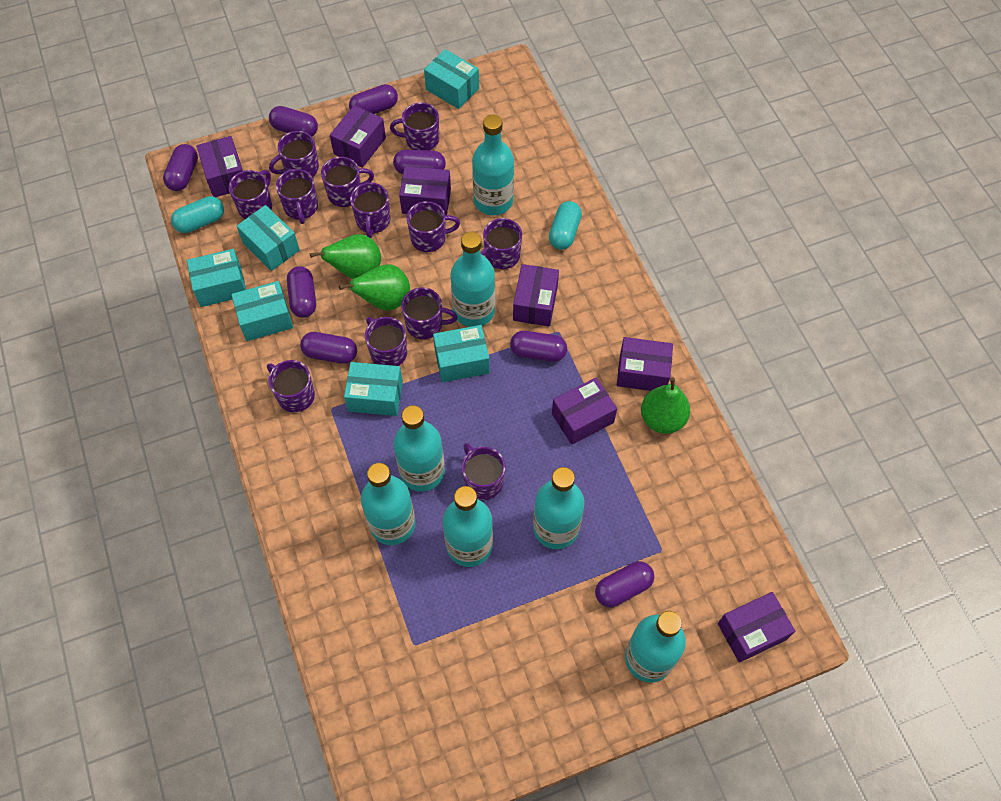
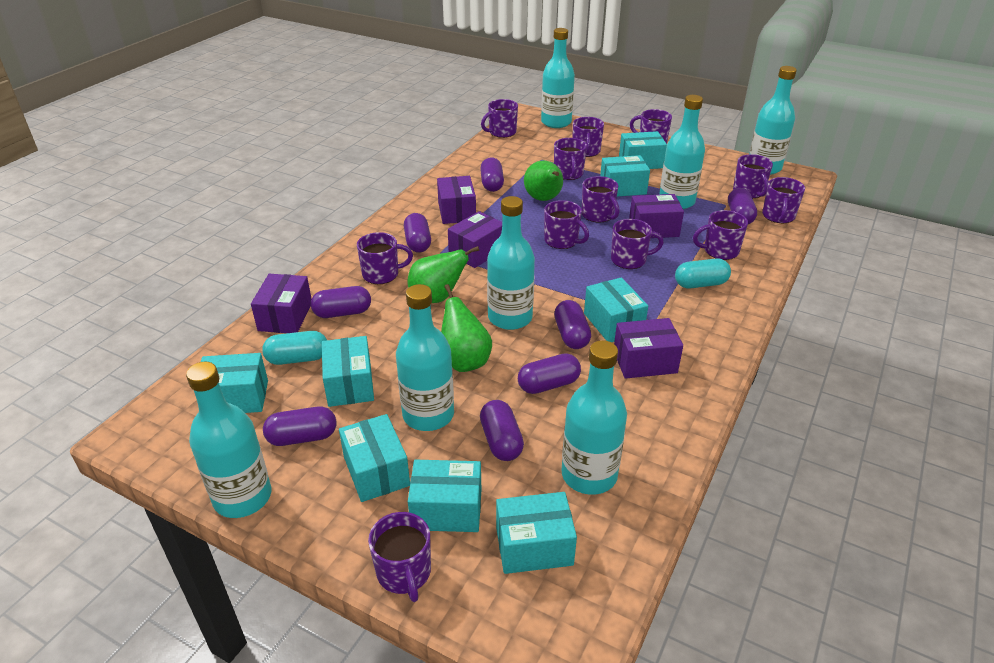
purple box: [196,136,243,197] [330,105,386,168] [399,166,451,215] [513,264,559,326] [552,377,617,445] [617,337,673,391] [718,592,795,663] = 7 -> [251,274,312,333] [437,176,476,224] [448,211,502,268] [614,318,683,379] [629,194,684,238] = 5
turquoise box: [187,249,246,307] [231,281,293,341] [237,205,300,271] [344,362,403,416] [424,49,479,109] [433,325,490,382] = 6 -> [201,353,268,413] [322,336,374,407] [339,414,410,502] [408,460,481,532] [496,492,577,574] [584,277,648,342] [600,155,650,197] [619,131,667,169] = 8

